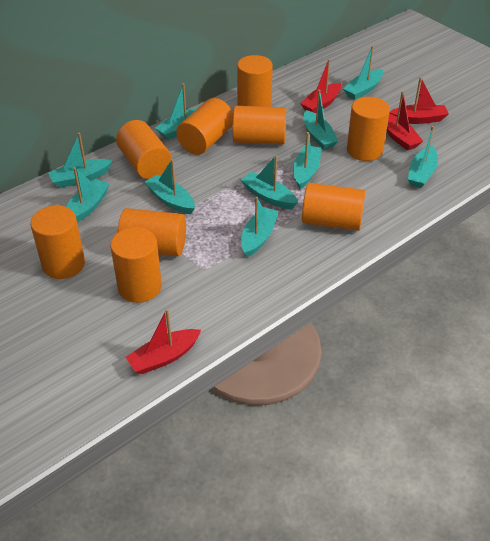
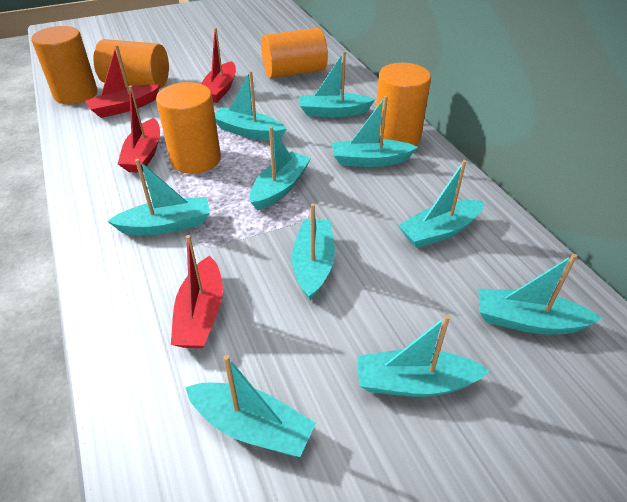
orange cylinder: [30,205,85,279] [110,227,162,303] [116,120,172,179] [118,208,186,256] [176,98,233,155] [233,106,286,144] [237,55,273,107] [302,183,365,231] [347,97,390,161] = 9 -> [31,26,98,104] [93,39,169,88] [156,82,221,174] [261,28,328,78] [376,63,431,146] = 5

